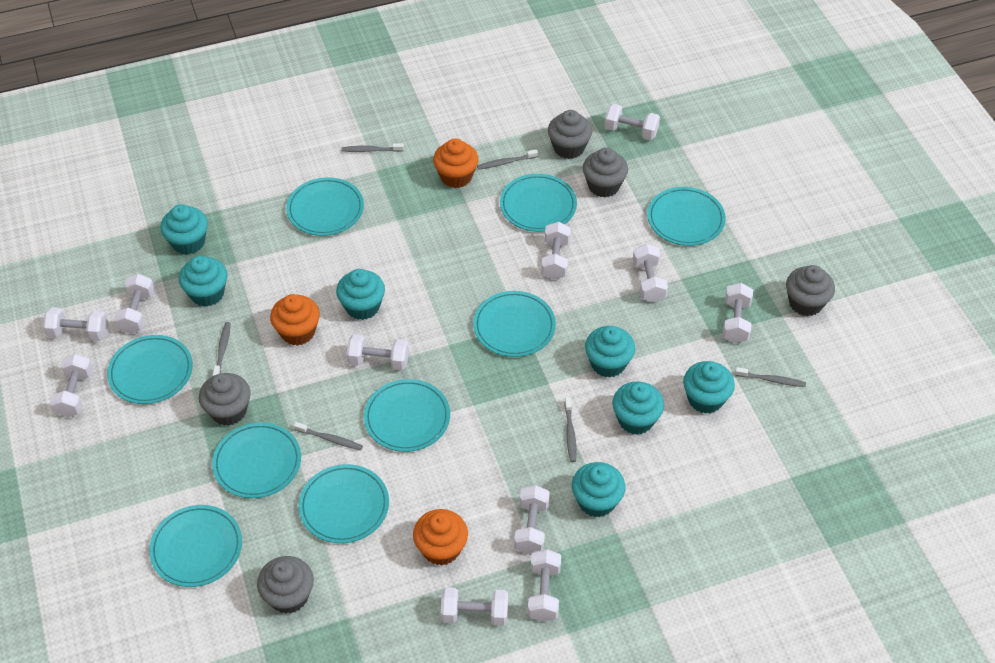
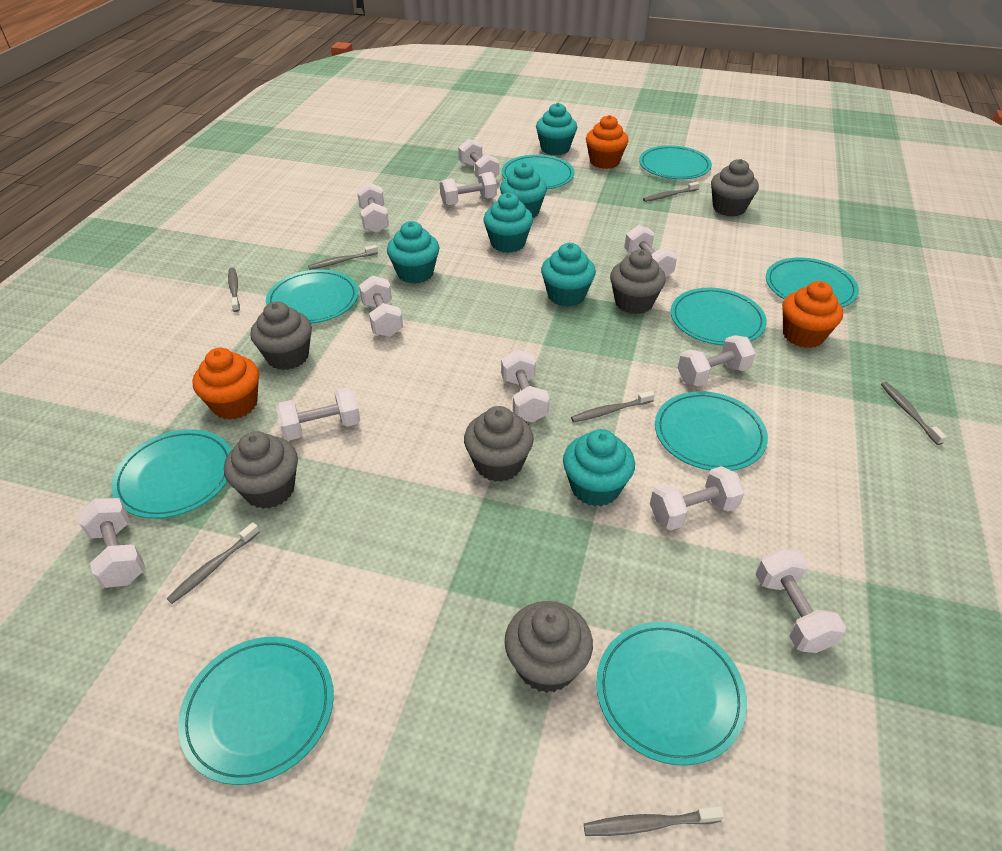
grey cupcake: [199,373,251,426] [257,556,314,614] [548,110,592,159] [583,148,628,197] [786,265,835,316] = 5 -> [224,431,298,509] [250,301,312,370] [464,406,534,482] [504,601,593,693] [610,249,666,314] [711,159,759,217] = 6
grey toothbrush: [213,322,231,376] [294,422,363,450] [341,143,404,152] [477,149,538,170] [565,397,577,462] [735,367,806,387] = 6 -> [167,522,260,604] [228,268,240,312] [308,245,378,270] [571,391,655,422] [584,806,724,836] [643,182,700,202] [881,382,947,445] = 7
turquoise cupcake: [160,204,208,255] [179,256,227,307] [336,269,385,320] [572,462,625,517] [585,326,635,378] [612,382,664,435] [683,361,735,414] = 7 -> [387,221,440,284] [483,193,533,253] [500,162,547,218] [536,103,577,155] [541,243,596,307] [563,429,635,506] = 6

